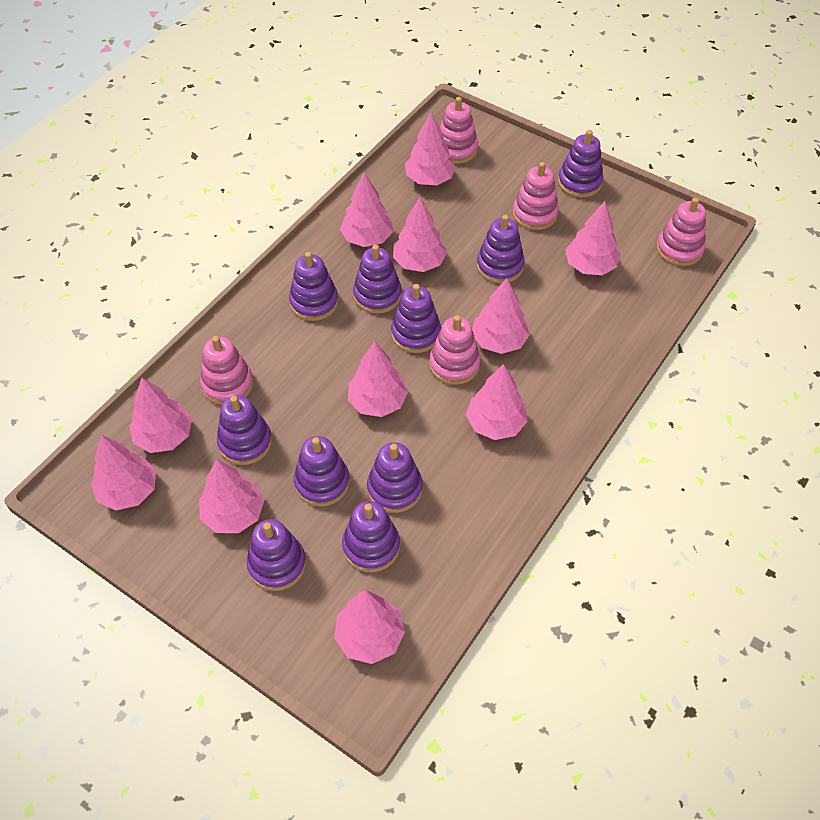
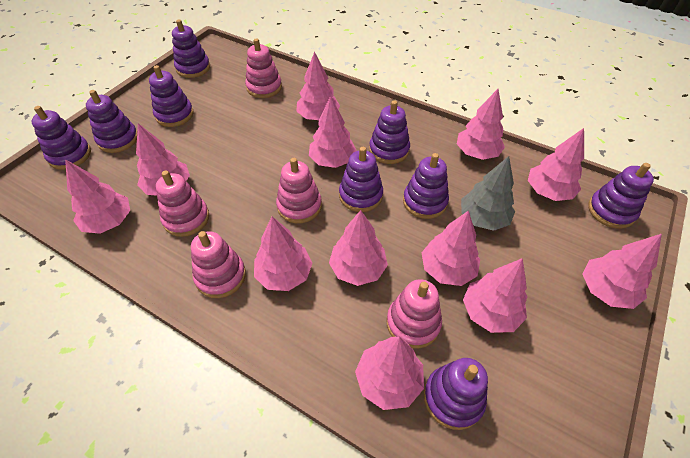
grey tree: none = 0 -> [461,156,515,231] = 1
pink tree: [91,435,156,510] [129,378,192,453] [199,459,264,533] [334,590,405,664] [340,172,393,247] [348,342,408,417] [393,197,447,272] [405,112,456,185] [466,364,528,440] [472,278,530,354] [565,201,620,275] = 11 -> [65,159,130,234] [136,123,190,196] [254,216,312,291] [296,52,340,120] [309,96,357,168] [329,210,388,286] [355,337,424,410] [422,211,480,286] [457,89,505,160] [463,258,528,333] [528,128,584,201] [583,234,662,309] = 12
purple stacking toy: [217,395,272,465] [247,519,306,591] [289,252,338,321] [294,436,350,507] [342,501,400,572] [353,245,402,314] [367,442,423,513] [391,284,441,353] [477,215,525,284] [558,130,604,198] = 10 -> [31,106,91,170] [86,90,137,153] [149,65,194,127] [172,20,210,78] [339,147,383,212] [369,100,410,164] [403,153,449,219] [424,358,488,430] [588,163,654,229] = 9

